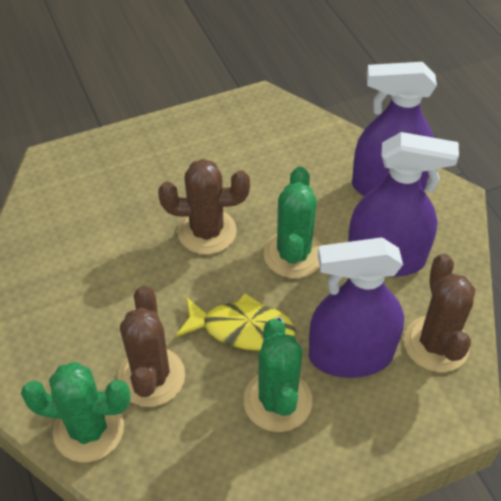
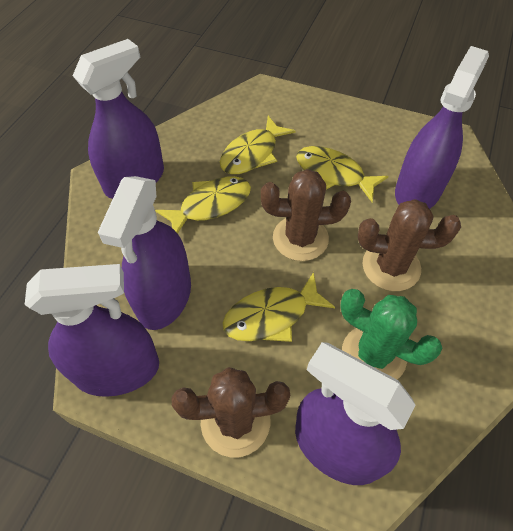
green cactus: [21,362,131,462] [243,319,312,432] [263,166,322,278] = 3 -> [340,289,442,379] = 1
purple spray bottle: [309,238,404,378] [348,132,459,277] [352,62,437,196] = 3 -> [25,264,159,397] [73,39,164,199] [98,176,191,330] [295,342,415,485] [395,46,489,209] = 5
yellow fish: [175,293,296,351] = 1 -> [155,176,251,234] [220,116,295,174] [222,272,335,342] [296,146,389,202] = 4

